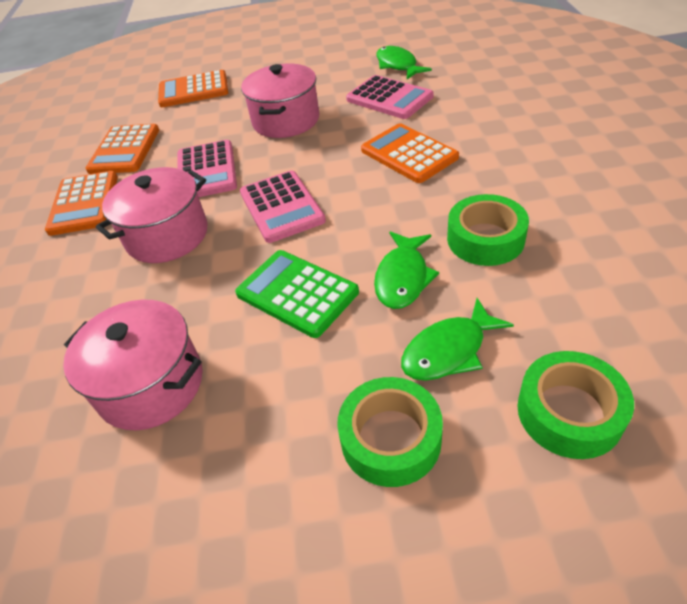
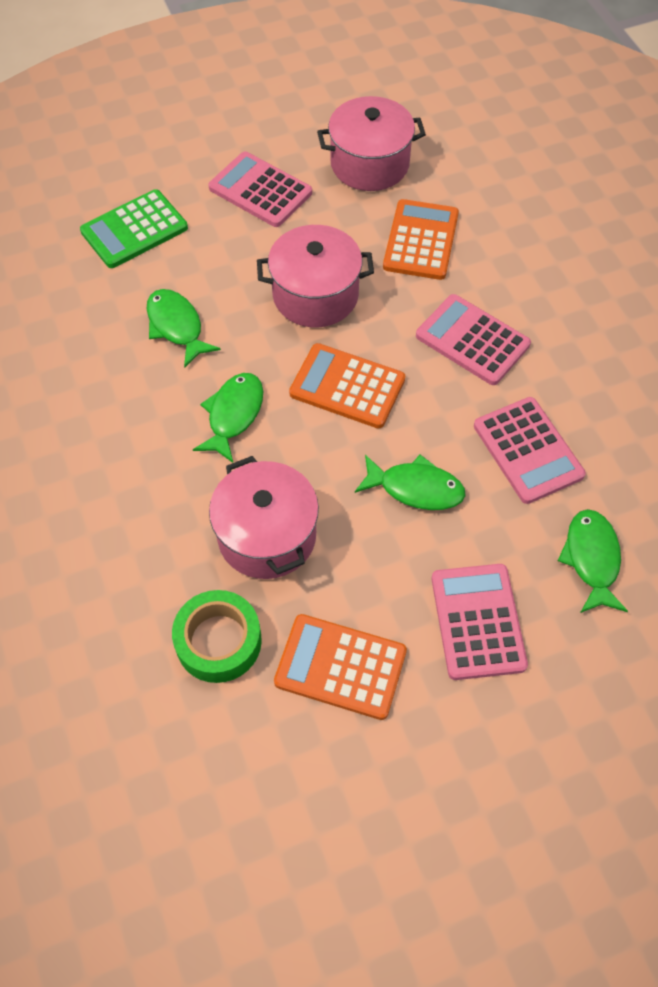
green fish: [374,231,439,309] [376,46,432,79] [401,298,514,381] = 3 -> [147,289,221,368] [193,373,263,463] [355,454,466,510] [558,509,628,613] = 4
green tape: [337,377,443,487] [447,194,529,266] [517,351,634,459] = 3 -> [172,590,262,683] = 1
orange calculator: [45,171,118,236] [85,124,159,174] [158,70,228,107] [361,123,459,183] = 4 -> [274,614,407,720] [289,343,405,429] [383,199,459,280] = 3
pink calculator: [178,140,237,197] [240,171,326,243] [346,75,433,119] = 3 -> [208,152,312,227] [416,294,531,385] [431,564,528,680] [474,397,586,504] = 4

